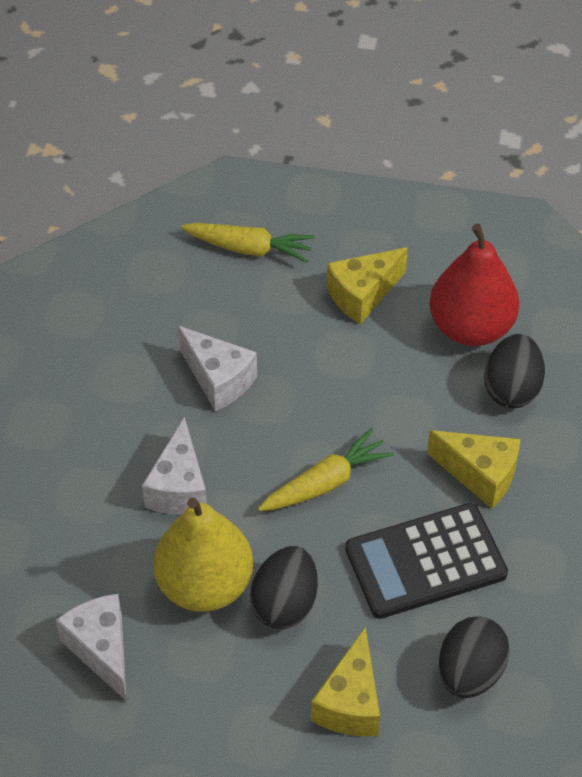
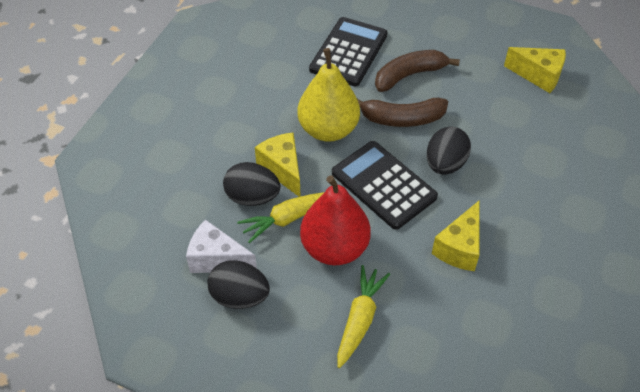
black calculator: [345,503,508,619] = 1 -> [309,17,388,86] [332,141,438,230] = 2
brown banana: none = 0 -> [357,98,448,127] [375,50,460,92] = 2
white cheese: [56,594,127,701] [142,417,207,515] [177,325,257,411] = 3 -> [186,220,257,273] = 1

